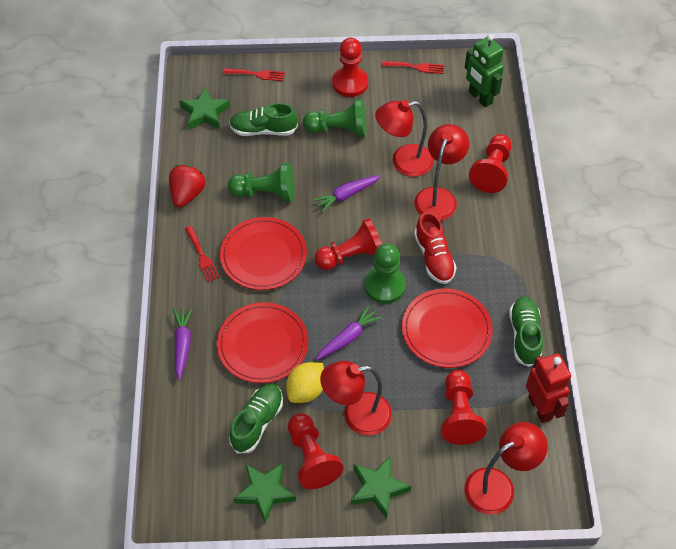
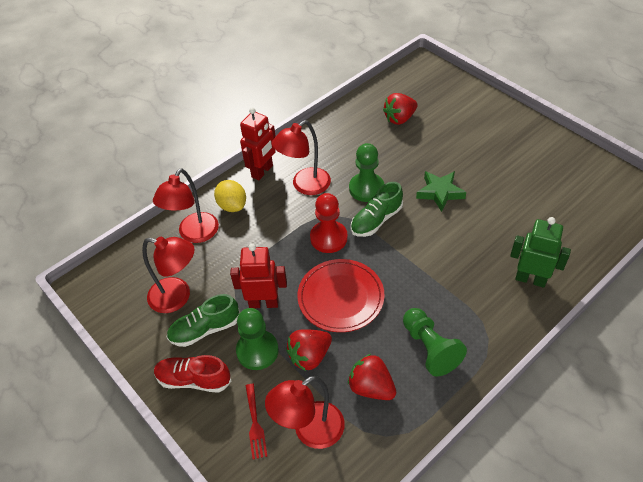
green shoe: [229,103,298,136] [229,384,283,453] [509,296,543,367] = 3 -> [167,294,240,347] [351,182,403,237] = 2
green star: [180,87,230,130] [233,463,296,523] [351,456,412,519] = 3 -> [416,171,466,212] = 1
purple carrot: [173,308,193,380] [312,175,381,213] [316,305,382,360] = 3 -> none = 0
red fork: [185,226,220,282] [223,69,285,81] [382,61,444,74] = 3 -> [245,384,267,459] = 1
red pawn: [288,413,344,489] [314,218,382,270] [332,38,368,97] [441,370,487,445] [469,134,512,193] = 5 -> [310,193,348,253] = 1
red plate: [217,302,308,383] [220,217,307,290] [402,288,493,368] = 3 -> [297,259,384,332] = 1
red robot: [526,353,571,423] = 1 -> [230,243,287,308] [240,108,276,180] = 2
red strawberry: [169,165,206,207] = 1 -> [286,329,332,371] [348,354,396,400] [383,93,417,125] = 3

